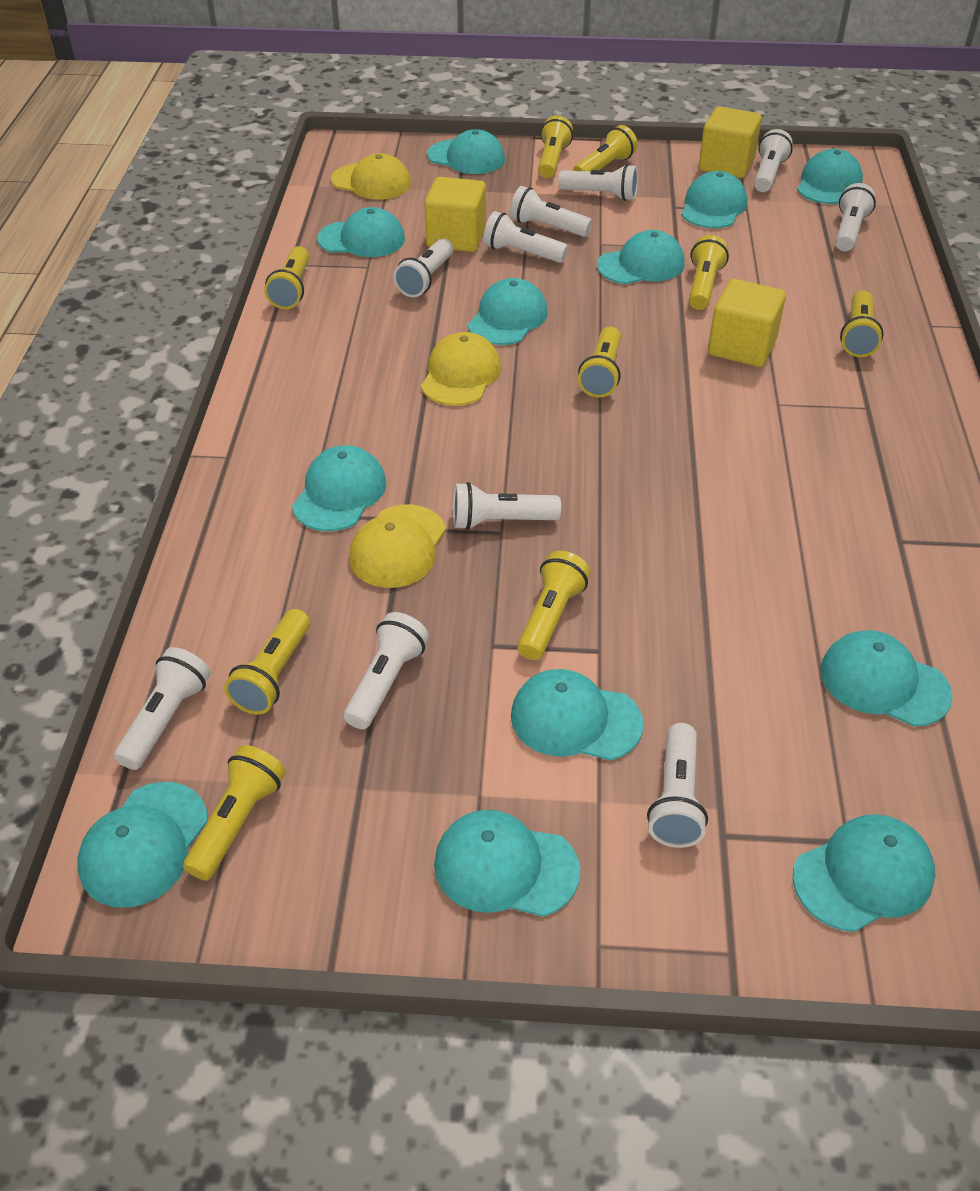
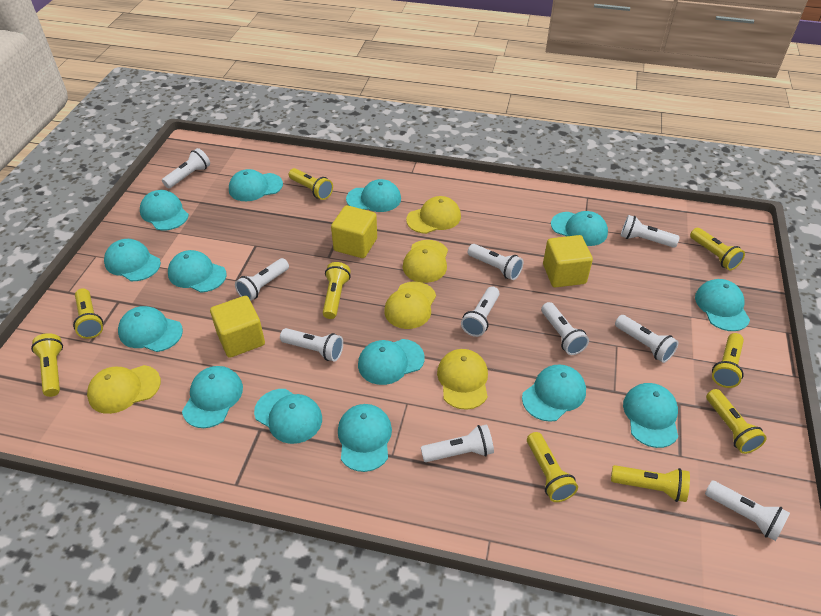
turquoise cap: [77,782,208,908] [292,445,386,531] [317,207,405,257] [427,129,505,174] [434,810,580,917] [468,278,548,345] [511,669,643,760] [597,230,685,284] [681,171,747,228] [793,814,935,932] [797,149,863,204] [820,630,953,727] = 12 -> [104,239,161,281] [118,306,183,352] [140,190,189,230] [168,250,226,293] [182,366,243,428] [229,169,283,201] [254,389,322,444] [338,404,392,472] [346,179,401,212] [358,339,425,385] [522,364,586,422] [551,211,608,246] [623,383,678,448] [695,279,750,331] = 14
yellow cap: [331,153,411,200] [349,504,446,588] [421,332,501,406] = 3 -> [87,365,161,414] [384,282,436,329] [403,240,448,283] [406,196,461,234] [437,349,488,410] = 5

